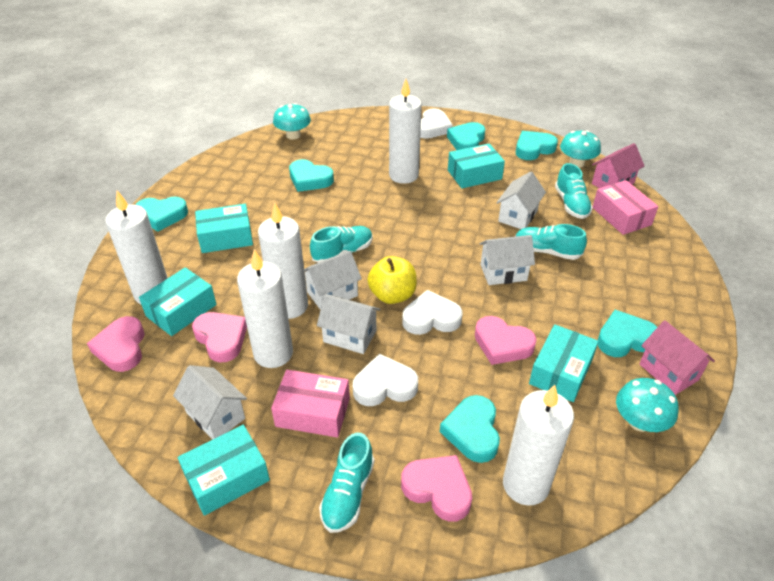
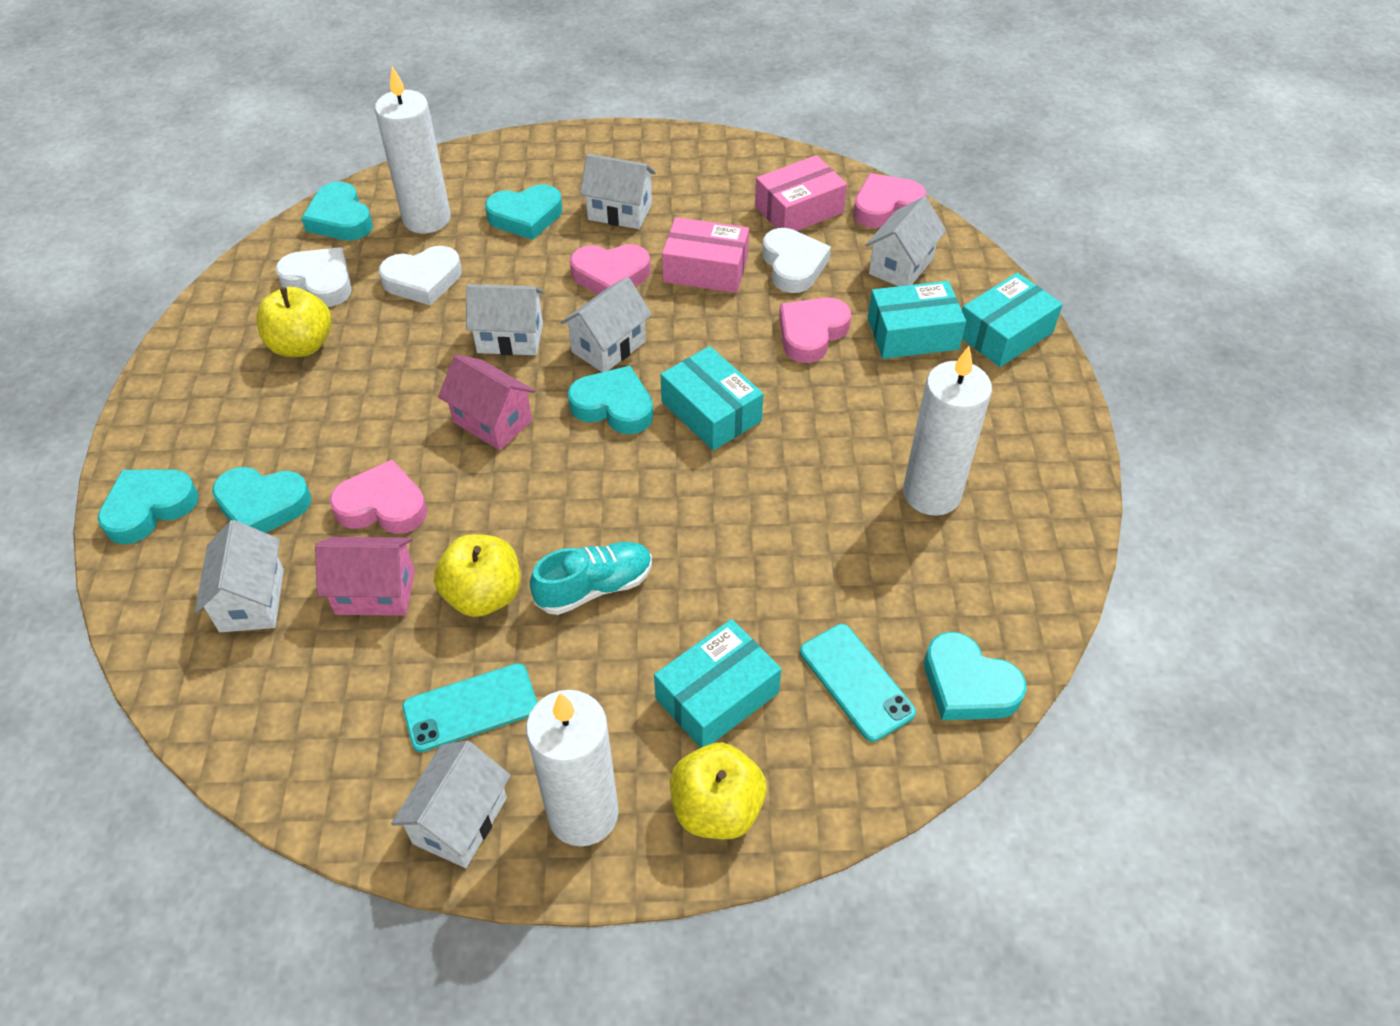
turquoise box: [139,267,217,336] [178,425,270,516] [195,204,253,253] [448,144,505,188] [529,324,599,402] = 5 -> [654,619,781,748] [661,346,763,451] [868,281,966,359] [962,272,1063,367] = 4
turquoise mushroom: [273,103,311,140] [560,130,601,168] [616,378,679,432] = 3 -> none = 0
turquoise phone: none = 0 -> [402,663,537,752] [800,624,916,742] = 2
turquoise shoe: [310,226,373,263] [319,433,374,533] [515,224,587,260] [555,163,593,219] = 4 -> [530,542,652,615] = 1
white candle: [105,191,168,304] [237,249,293,368] [258,202,308,319] [389,79,422,184] [503,385,574,506] = 5 -> [375,66,451,234] [526,690,619,846] [903,346,992,516] = 3
white house: [173,365,247,440] [304,251,362,310] [317,294,380,354] [479,235,535,285] [496,171,546,229] = 5 -> [195,520,284,632] [391,741,511,868] [466,284,544,355] [561,277,652,372] [580,154,656,229] [866,197,946,286] = 6
yellow apple: [367,256,417,304] = 1 -> [256,287,331,357] [434,534,520,617] [670,742,767,839] = 3

